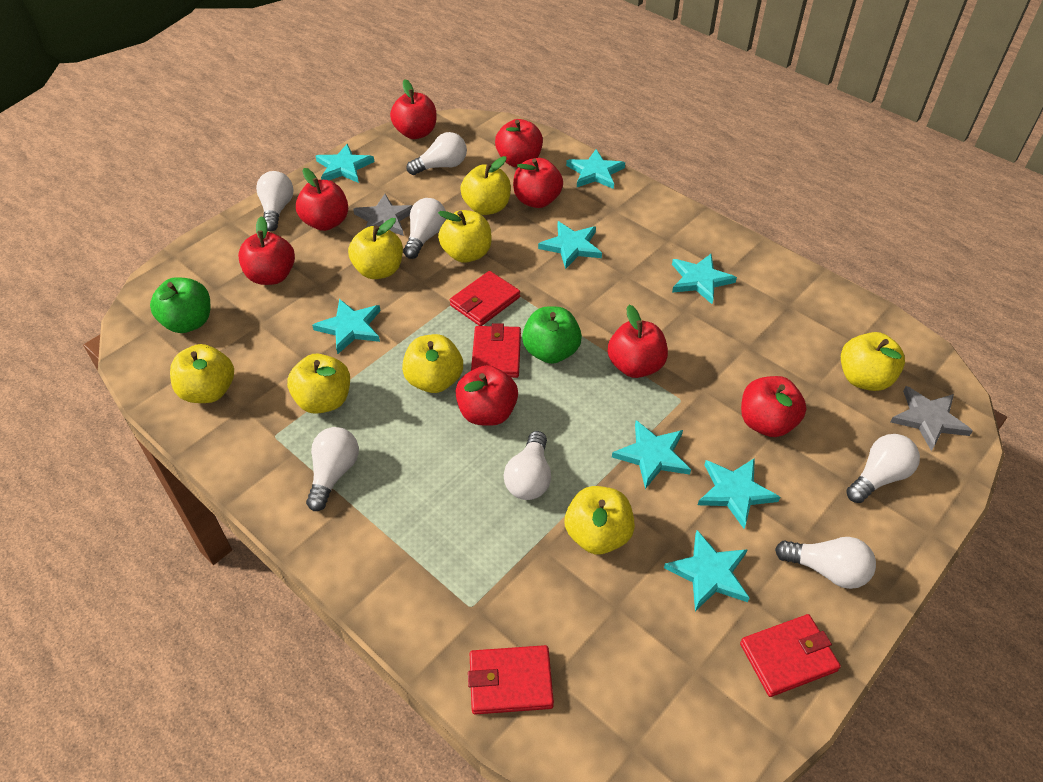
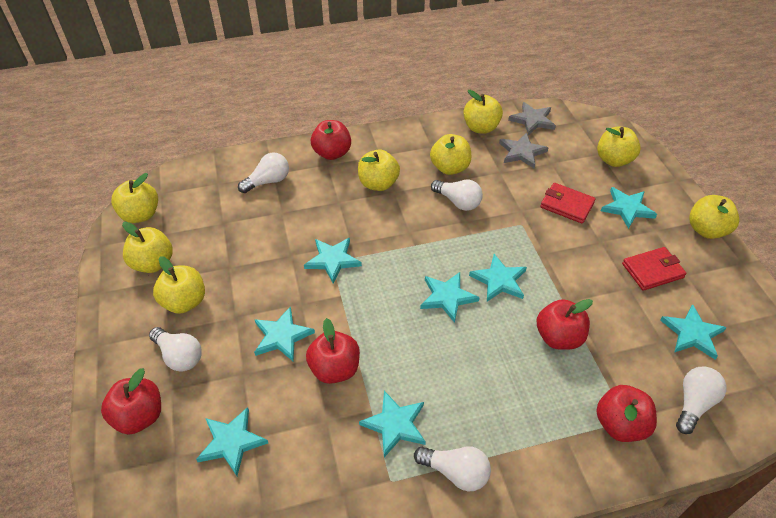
green apple: [150,277,210,333] [522,306,582,364] = 2 -> none = 0
red apple: [238,216,295,285] [296,168,348,231] [390,79,436,139] [456,365,518,426] [495,119,543,167] [513,158,563,208] [608,305,668,378] [741,376,806,437] = 8 -> [101,368,161,435] [306,318,360,384] [311,120,351,160] [537,299,593,350] [596,385,657,442] = 5
red wallet: [450,271,520,326] [468,645,554,715] [471,323,521,378] [740,614,841,697] = 4 -> [540,183,596,223] [622,247,687,291] = 2
white light bulb: [256,171,294,231] [306,427,359,511] [403,198,447,259] [406,132,467,175] [504,431,551,500] [775,537,876,589] [846,434,920,503] = 7 -> [149,327,202,372] [238,153,289,193] [414,446,491,492] [431,180,483,211] [676,367,727,434] = 5

